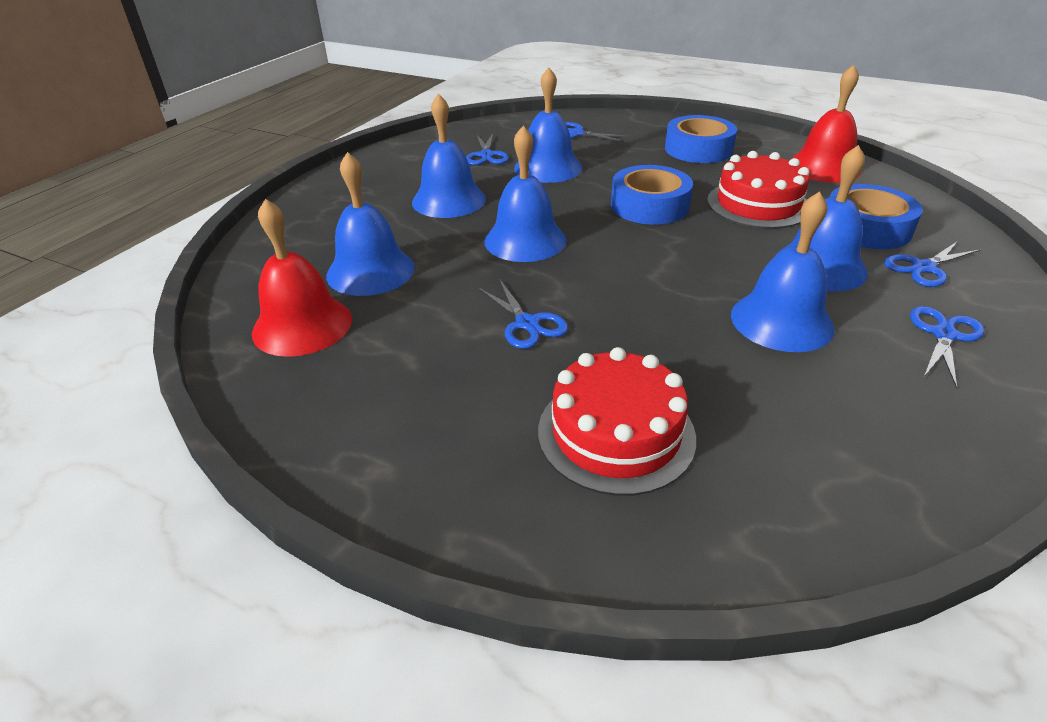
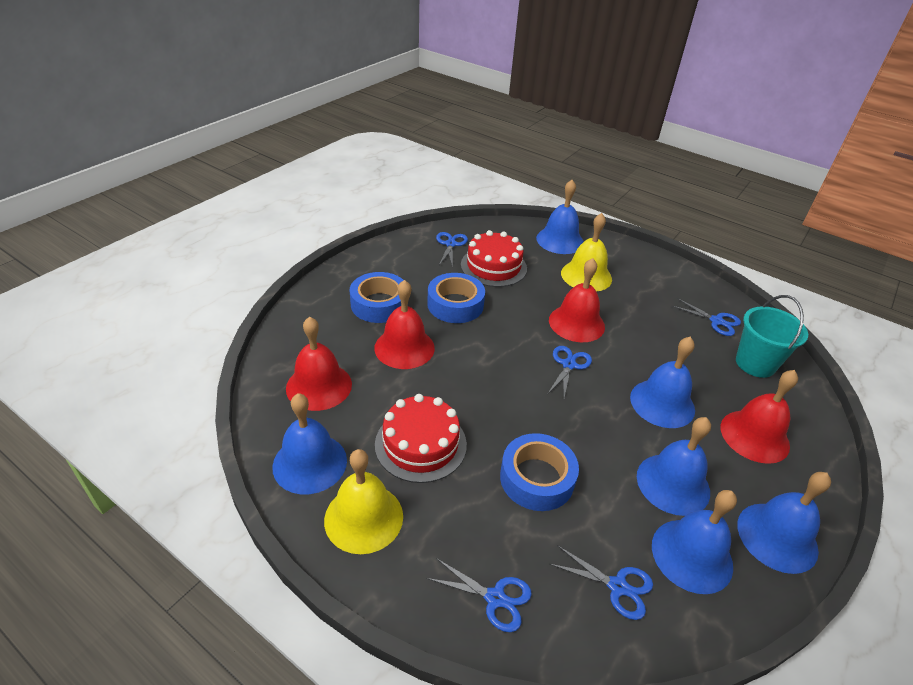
red bell: [252,199,352,357] [789,65,861,183] = 2 -> [286,316,352,411] [374,280,435,369] [549,258,605,342] [721,370,798,464] = 4
turquoise bucket: none = 0 -> [736,295,808,378] = 1
yellow bell: none = 0 -> [324,449,403,554] [561,213,612,292] = 2

